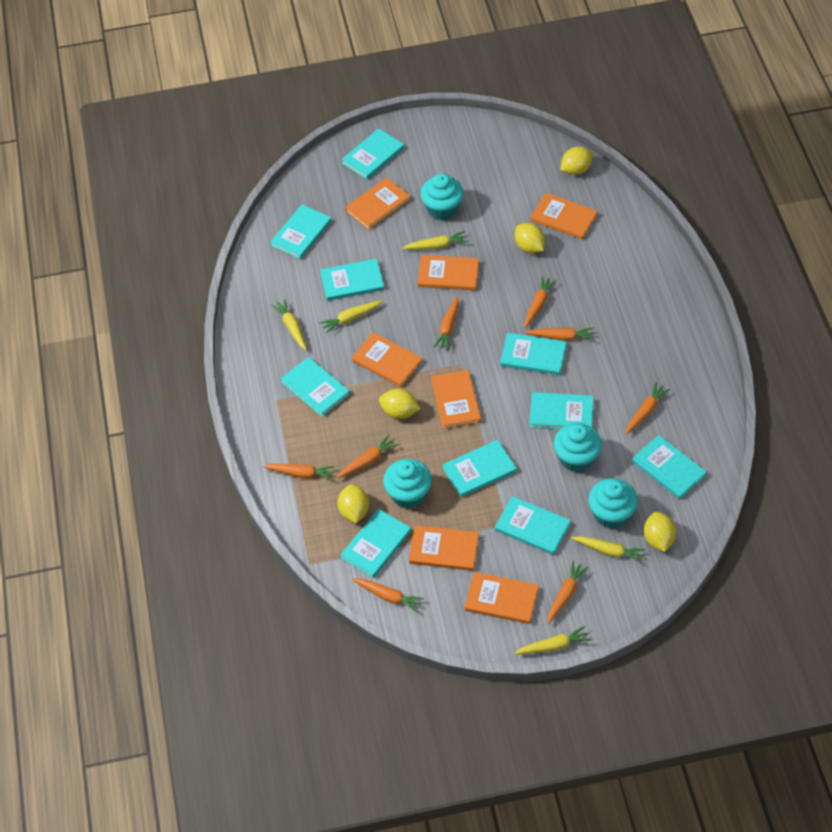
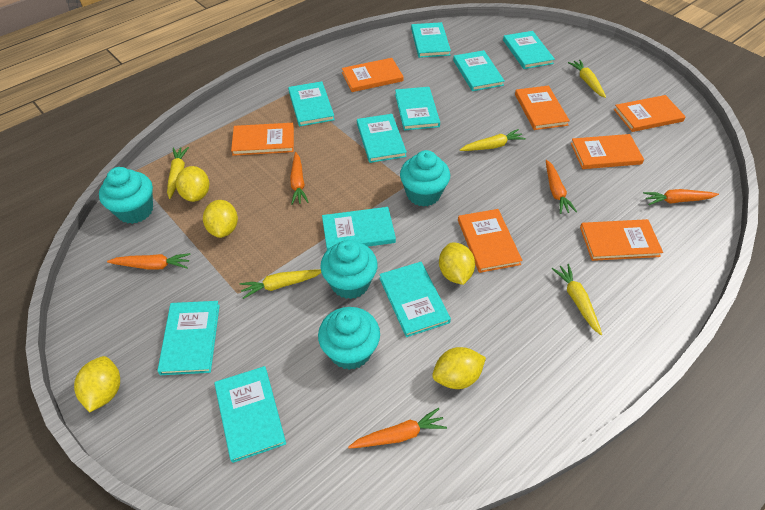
orange carrot: [263,464,335,480] [337,435,399,479] [352,578,424,613] [433,296,459,350] [525,276,556,328] [526,327,595,340] [547,560,589,624] [625,382,670,435] = 8 -> [107,253,191,270] [290,152,309,205] [348,408,447,449] [546,160,577,214] [643,189,719,205] = 5

